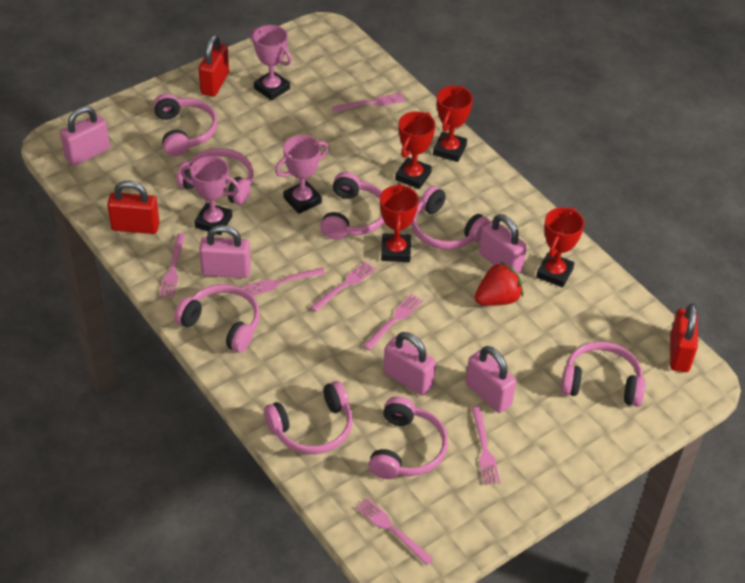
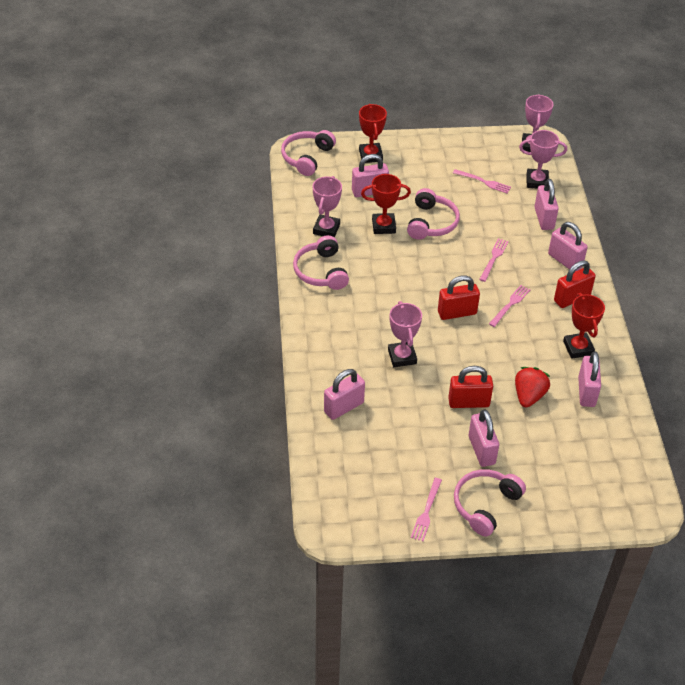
pink fork: [159,234,186,298] [243,268,325,296] [310,261,376,312] [332,93,406,112] [355,498,433,565] [363,293,423,350] [472,406,500,485] = 7 -> [411,478,442,541] [453,169,511,193] [479,238,509,282] [489,285,531,327] = 4
pink headphones: [153,93,218,156] [174,284,260,353] [176,148,254,205] [264,381,353,454] [320,172,384,240] [368,396,448,479] [411,186,490,250] [561,341,645,407] = 8 -> [281,130,336,176] [293,235,349,290] [407,188,460,240] [454,469,526,537] = 4
pink padlock: [60,106,110,166] [199,225,251,278] [384,332,436,396] [466,346,516,413] [479,214,527,274] = 5 -> [324,369,365,420] [352,154,389,197] [469,409,499,467] [534,179,559,230] [548,222,588,271] [578,351,601,407] = 6
pink trophy: [181,156,240,235] [250,25,292,101] [275,135,329,214] = 3 -> [312,176,342,238] [388,301,422,367] [519,130,567,189] [522,94,554,152] = 4
red trophy: [380,183,419,262] [395,111,436,189] [433,86,473,162] [536,207,585,287] = 4 -> [359,104,387,163] [361,174,411,234] [563,293,605,359] = 3

